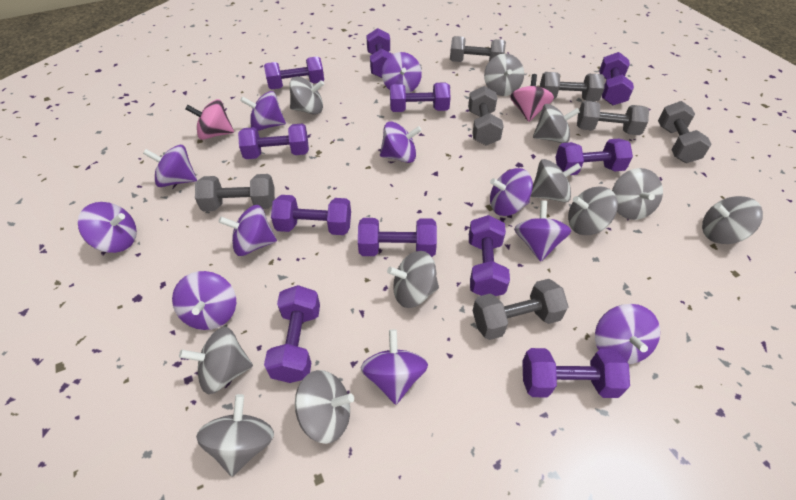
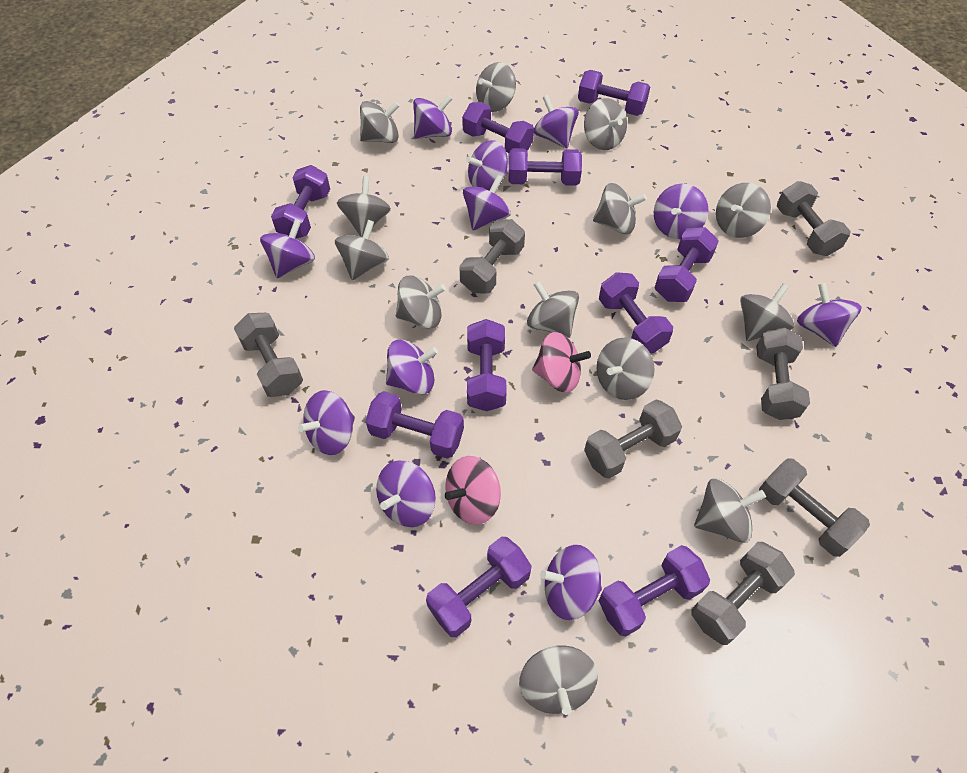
grey spinning top: [179,327,253,394] [196,394,274,477] [289,76,324,115] [295,370,354,444] [387,251,439,308] [484,54,524,96] [530,159,581,202] [533,104,580,143] [568,187,618,235] [612,168,663,220] [702,196,763,244] = 11 -> [335,220,389,280] [337,176,391,237] [360,101,400,143] [396,276,446,329] [476,62,516,112] [519,645,598,715] [527,281,579,338] [584,98,627,150] [593,183,647,234] [596,338,655,400] [694,478,766,543] [716,183,771,238] [740,283,794,341] = 13
purple dumbbell: [238,124,309,159] [264,56,324,89] [264,285,320,383] [271,195,351,235] [358,218,437,257] [366,28,392,78] [390,83,451,112] [469,215,510,296] [522,348,630,398] [556,139,633,175] [599,52,634,105] = 11 -> [271,165,330,239] [366,391,464,459] [426,537,532,637] [462,102,534,153] [467,319,507,411] [508,148,582,186] [578,70,650,116] [599,272,673,353] [599,545,710,637] [654,227,719,302] = 10

